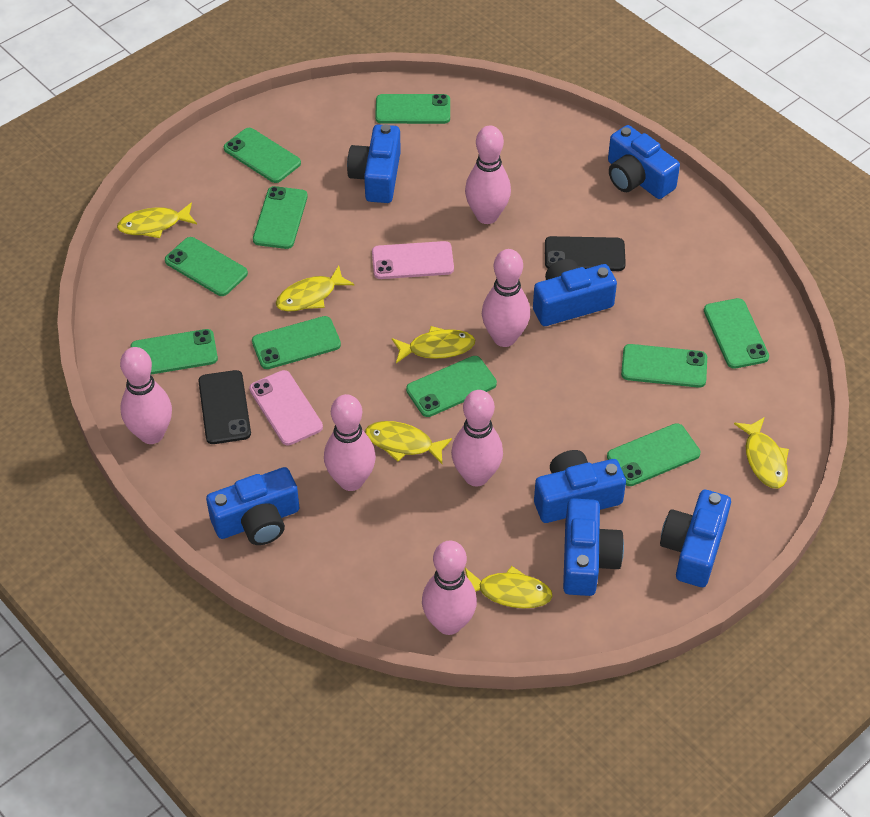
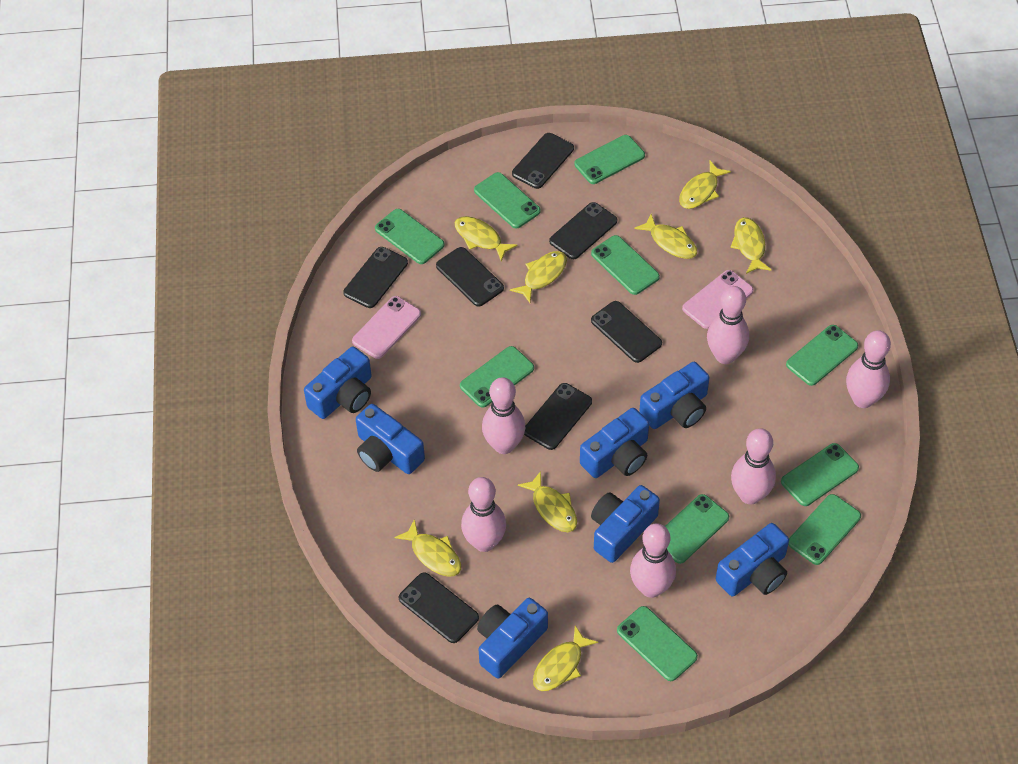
black phone: [198,370,251,444] [545,236,626,271] = 2 -> [343,247,408,308] [399,572,479,643] [436,247,504,307] [512,133,574,189] [524,383,592,450] [549,202,617,259] [591,301,662,363] = 7
yellow fish: [117,203,197,238] [276,266,354,312] [365,421,452,464] [392,326,475,363] [465,566,553,609] [734,417,789,489] = 6 -> [394,519,461,576] [455,216,517,261] [510,251,567,303] [518,471,577,532] [533,626,598,691] [634,214,697,259] [679,161,731,209] [730,217,772,274] = 8

